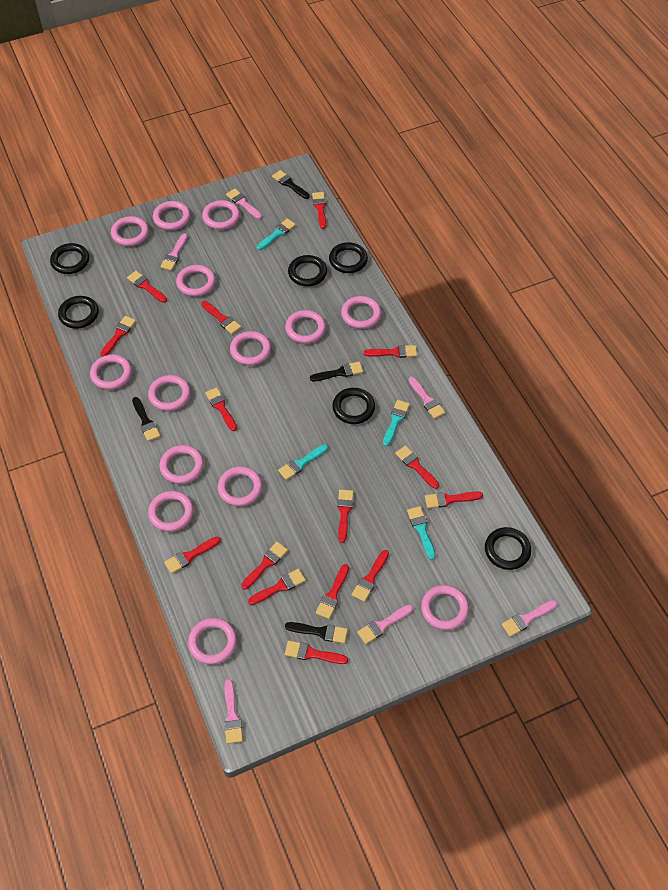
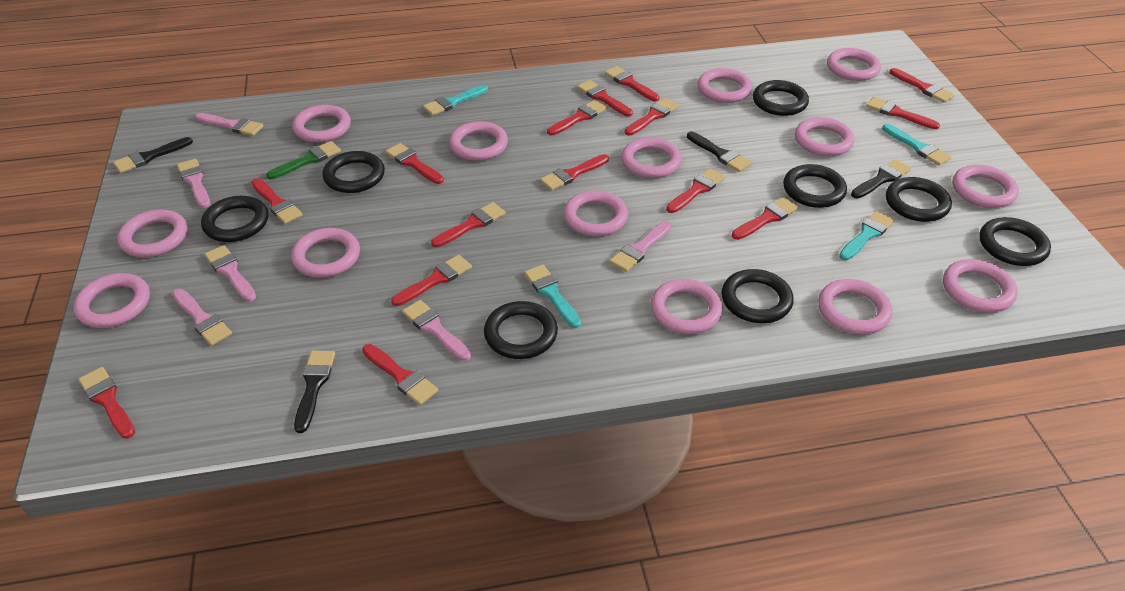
black ring: [50,243,89,274] [58,296,99,329] [288,255,327,286] [329,242,368,273] [332,388,375,424] [485,527,531,570] = 6 -> [201,196,268,242] [323,151,385,193] [484,301,558,359] [722,269,794,323] [753,80,809,116] [783,164,847,208] [886,177,952,222] [979,217,1051,266] = 8
green brush: none = 0 -> [266,141,341,179] = 1

